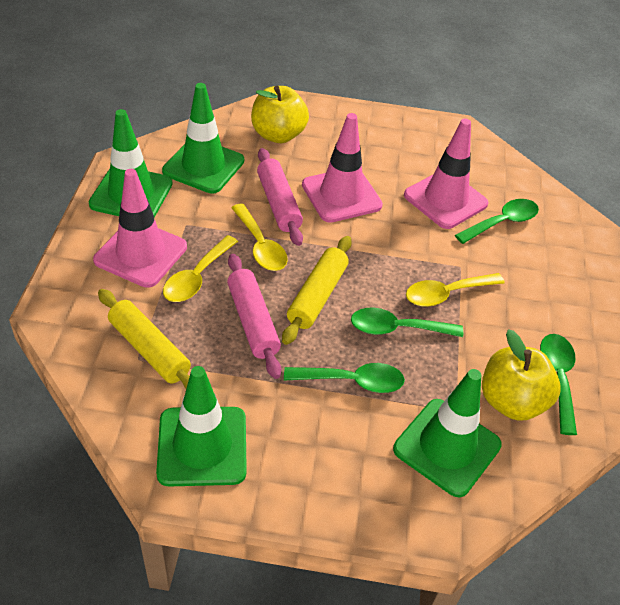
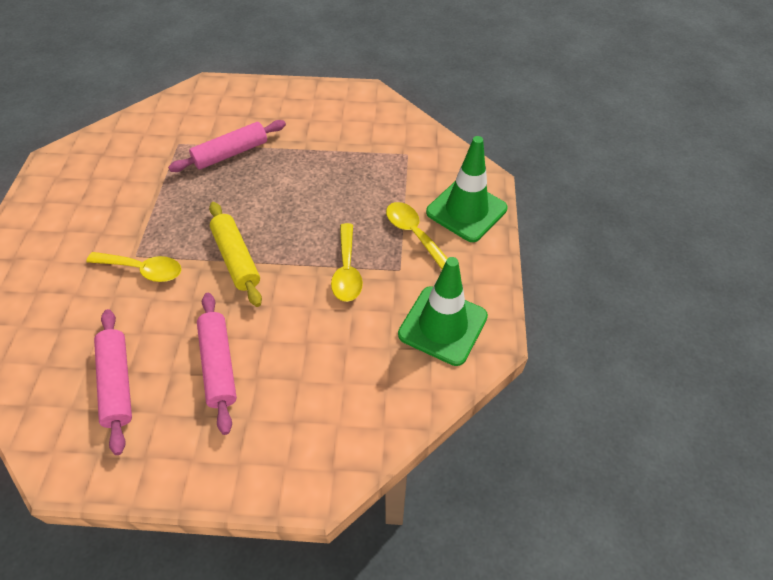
green spoon: [284,363,405,393] [351,308,463,337] [455,199,539,244] [540,334,577,435] = 4 -> none = 0
green traffic cone: [89,109,173,217] [156,366,247,487] [162,83,244,194] [393,369,502,497] = 4 -> [398,257,488,366] [426,136,508,242] = 2
pink rolling pin: [227,254,282,379] [257,148,303,246] = 2 -> [94,309,132,455] [168,120,286,172] [197,293,237,435] = 3
pink traffic cone: [93,169,187,288] [302,113,383,223] [404,119,489,229] = 3 -> none = 0
yellow apple: [251,86,309,143] [482,329,560,421] = 2 -> none = 0
yellow rolling pin: [98,289,191,389] [282,236,352,345] = 2 -> [209,202,262,307] = 1

